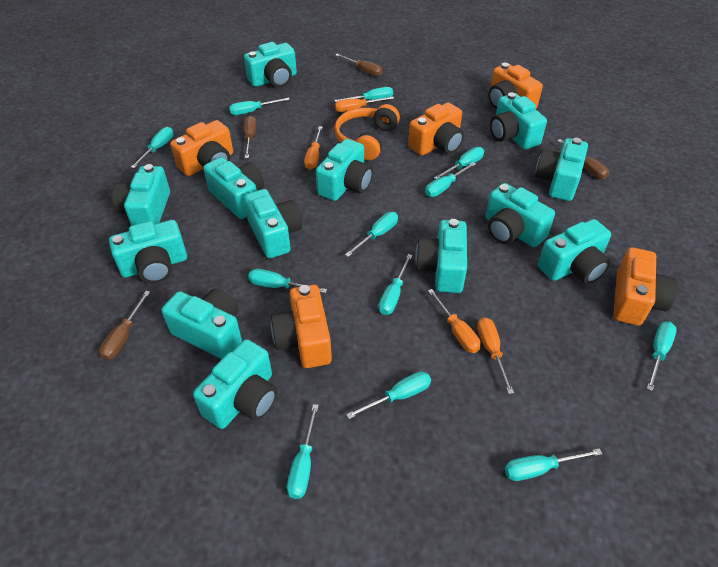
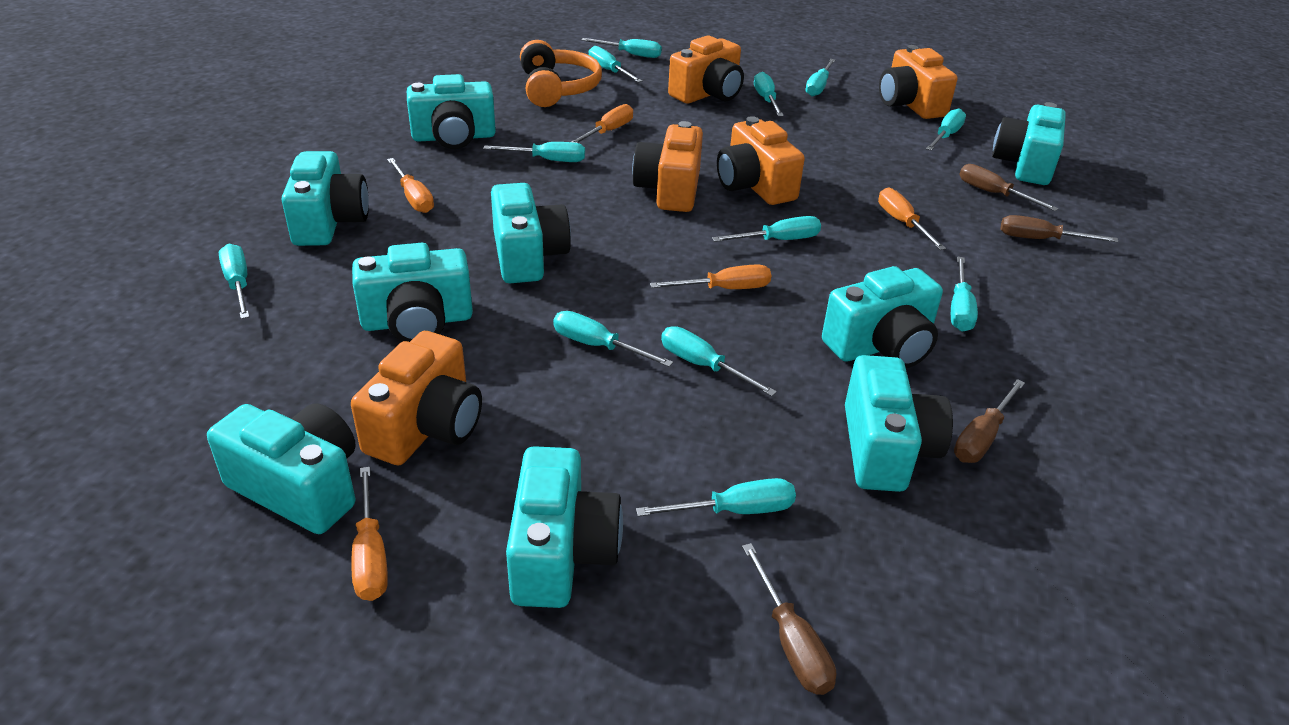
orange screwdriver: [304,126,323,170] [335,96,394,112] [428,289,481,353] [477,317,514,394] = 4 -> [351,467,388,601] [387,158,434,213] [571,104,633,143] [650,264,771,289] [878,188,946,250] = 5
turquoise camera: [109,220,187,283] [112,164,170,226] [161,289,242,359] [193,339,277,429] [203,157,265,219] [244,42,297,87] [244,189,302,259] [316,139,373,201] [415,219,467,293] [485,183,555,247] [490,92,547,150] [535,138,588,201] [538,219,611,284] = 13 -> [207,403,356,534] [281,151,369,246] [352,243,473,342] [407,74,496,149] [491,183,571,283] [506,446,623,608] [822,266,943,368] [845,355,953,492] [992,102,1066,185] = 9

